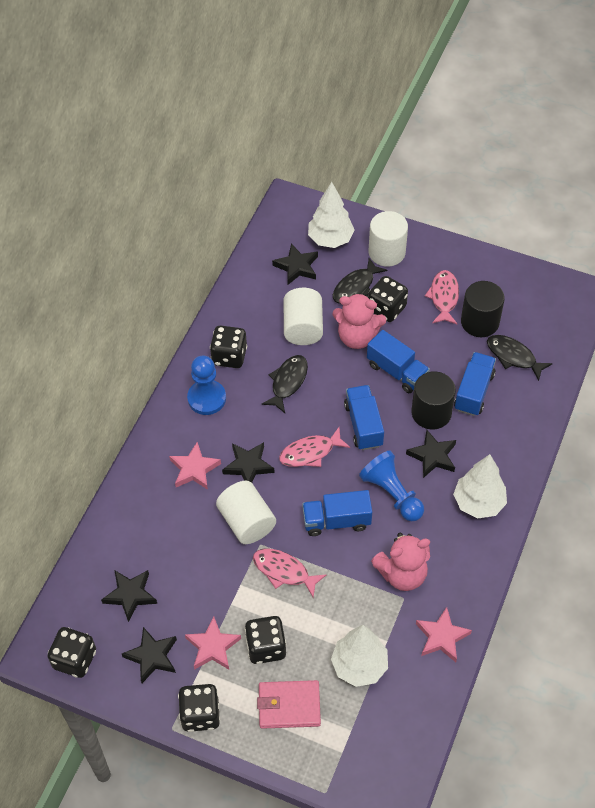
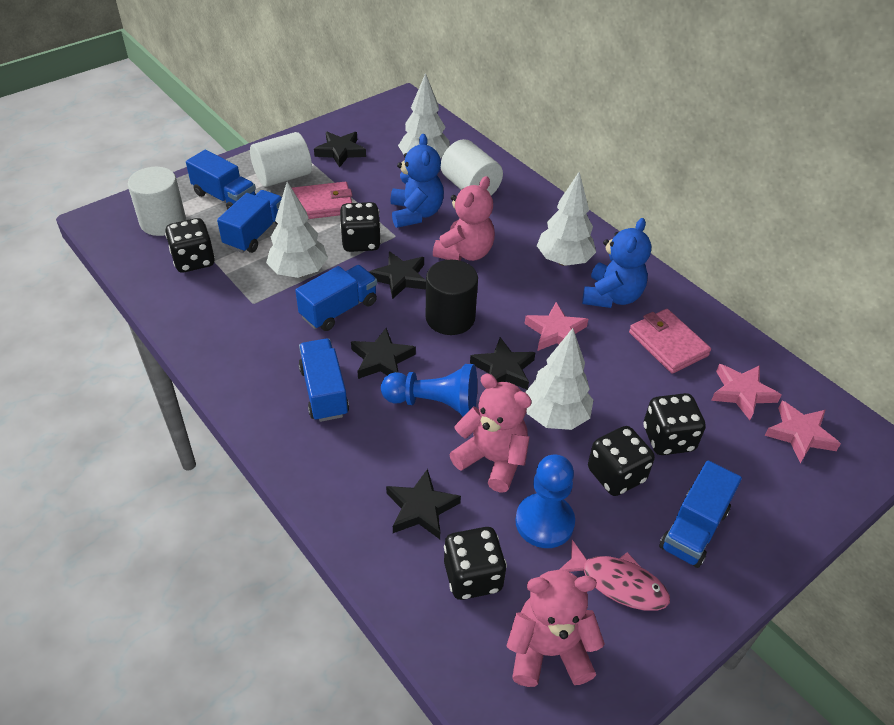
black cylinder: [411,371,456,429] [461,281,505,337] = 2 -> [426,260,478,335] = 1
black fish: [261,355,308,413] [333,258,387,304] [487,335,553,381] = 3 -> none = 0
blue teddy bear: none = 0 -> [391,134,444,228] [582,218,651,308] = 2
blue truck: [302,490,372,536] [344,385,384,450] [367,330,430,393] [454,352,496,416] = 4 -> [186,150,256,210] [217,190,282,253] [295,265,377,331] [299,339,349,422] [659,460,742,568] = 5
pink fish: [253,549,327,598] [279,427,350,467] [425,270,459,324] = 3 -> [559,540,670,611] = 1
pink teddy bear: [333,293,386,349] [371,533,430,591] = 2 -> [433,176,495,261] [449,374,532,493] [506,570,605,687] = 3
pink wallet: [257,680,321,729] = 1 -> [292,182,353,219] [629,309,711,374] = 2
white tree: [308,182,355,248] [331,625,388,687] [453,454,507,519] = 3 -> [266,182,328,278] [398,73,450,158] [525,328,593,430] [537,172,596,266] = 4

